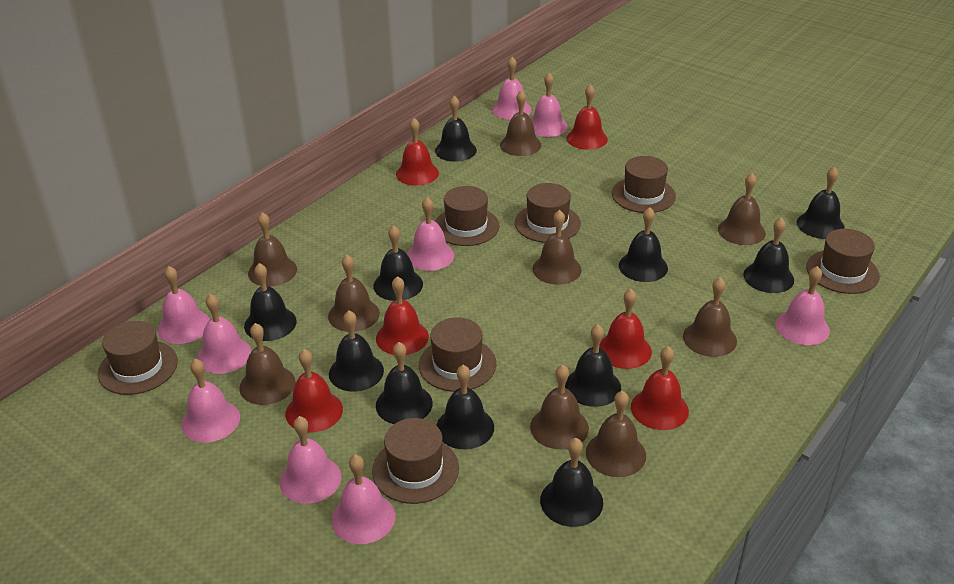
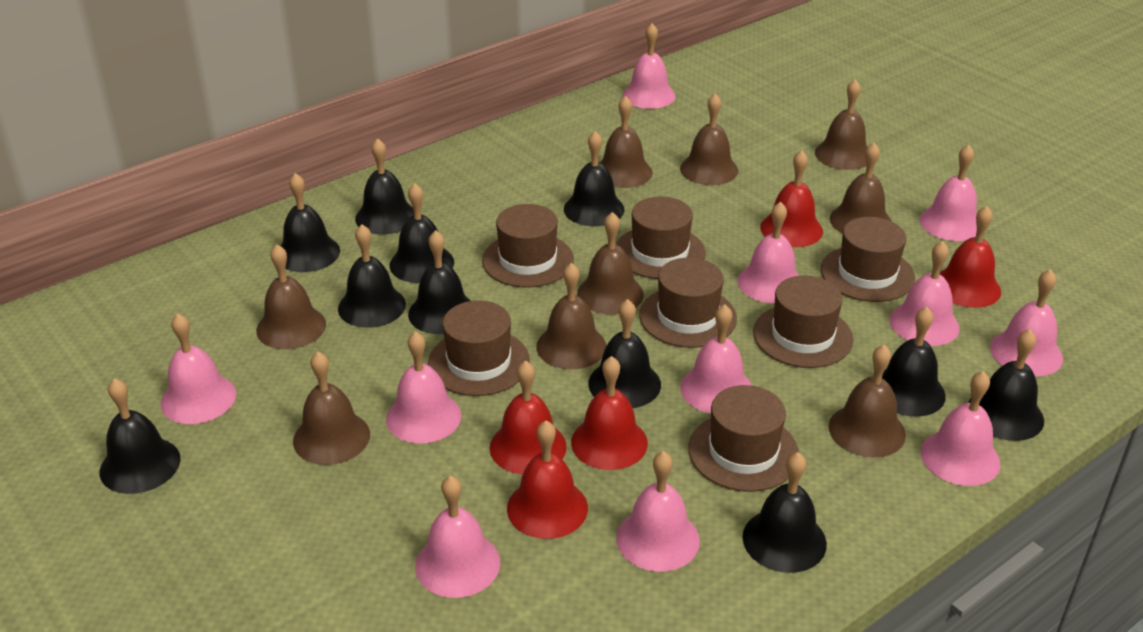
pink bell: [158,266,210,344] [181,359,240,443] [197,294,252,374] [280,416,341,504] [332,455,395,544] [407,197,454,271] [492,57,531,120] [531,73,568,137] [775,266,830,345] = 9 -> [161,313,236,424] [386,331,461,443] [415,475,500,598] [616,451,700,572] [623,23,676,109] [680,304,752,413] [737,202,799,303] [889,241,960,346] [919,145,977,241] [921,371,1000,486] [990,269,1063,376] = 11
red bell: [285,349,343,433] [376,276,429,355] [396,118,439,186] [566,84,608,150] [599,289,652,369] [631,346,689,430] = 6 -> [489,360,567,475] [507,421,588,539] [571,356,648,470] [760,150,823,247] [940,206,1001,308] = 5

